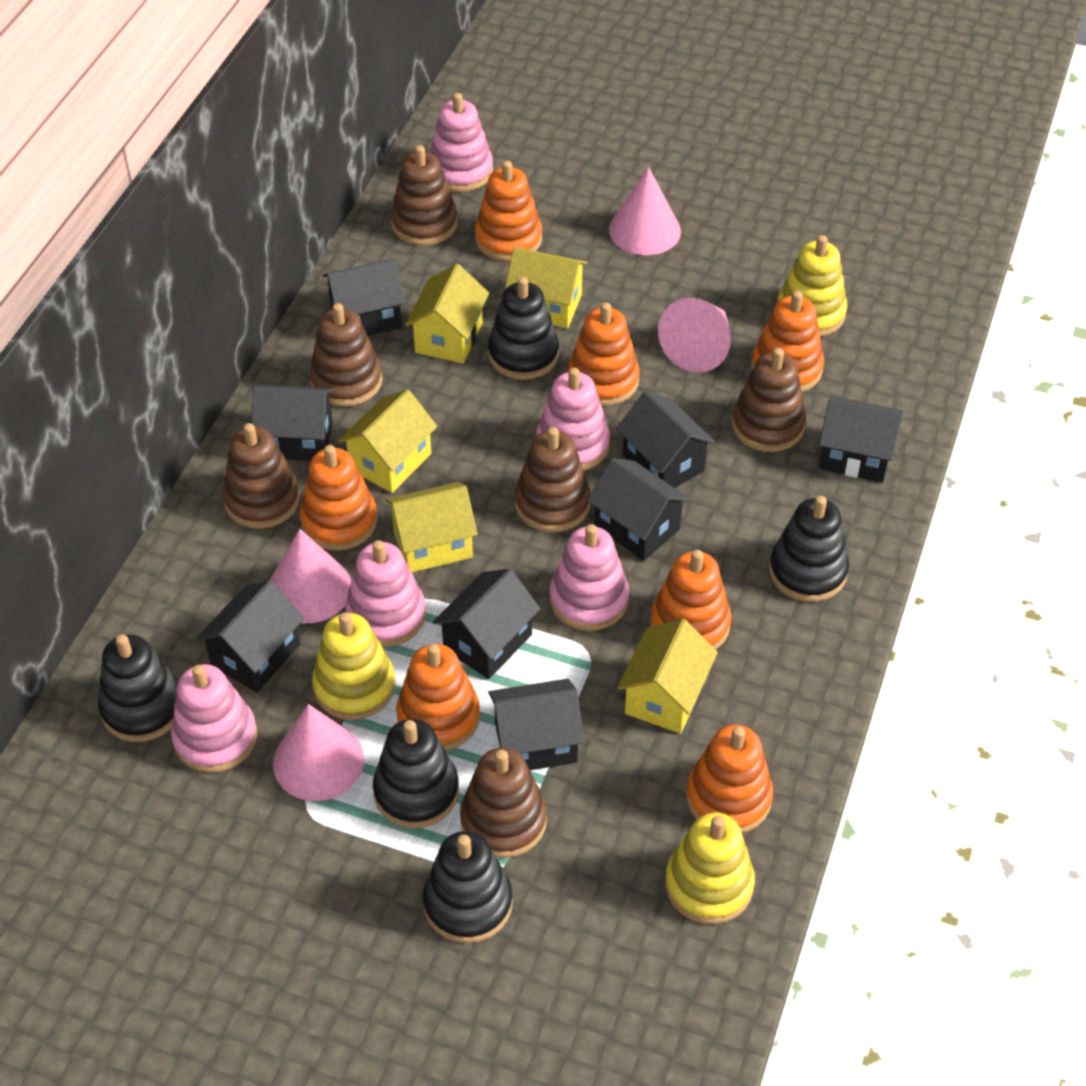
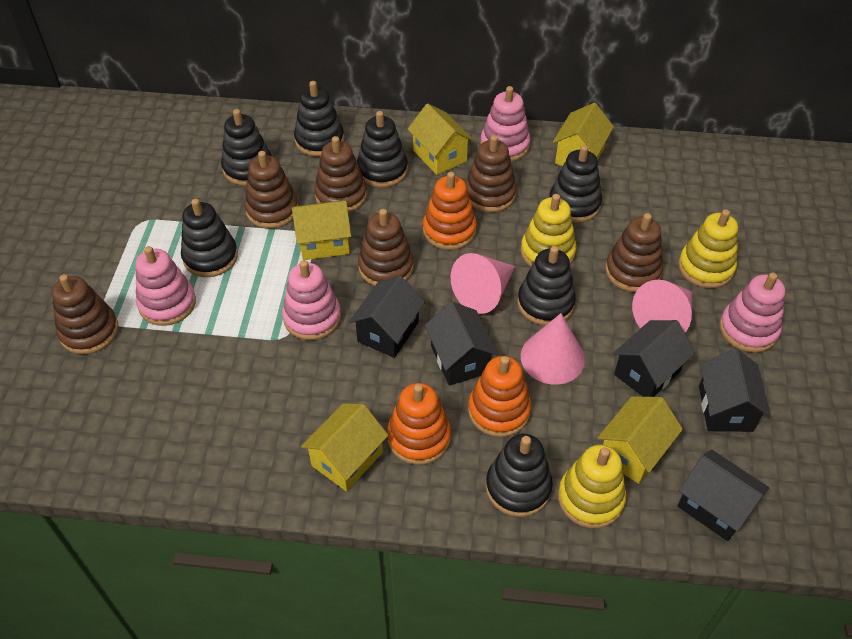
black house: [196,580,304,692] [252,384,334,461] [323,259,405,336] [433,569,541,679] [488,678,584,770] [587,458,691,561] [616,391,716,488] [819,396,904,482] = 8 -> [349,276,425,358] [425,302,498,386] [613,320,695,397] [677,450,769,541] [699,349,771,432] = 5
black stacking toy: [98,634,178,742] [373,719,459,828] [423,831,513,943] [488,276,559,380] [769,496,849,602] = 5 -> [181,199,238,277] [221,109,272,186] [294,81,344,157] [357,111,408,187] [486,434,553,517] [517,246,576,325] [549,145,602,223] = 7
orange stacking toy: [300,445,378,551] [396,644,480,751] [475,161,542,261] [568,302,640,406] [650,550,731,650] [686,725,773,833] [751,291,824,392] = 7 -> [387,383,451,465] [423,172,477,250] [468,356,531,437] = 3
pink cone: [270,529,351,623] [273,704,364,801] [609,167,681,255] [658,298,731,373] = 4 -> [451,253,515,314] [521,313,585,385] [632,280,693,333] = 3
pink stacking toy: [171,664,257,773] [345,540,426,647] [430,93,493,192] [536,367,610,471] [550,524,629,631] = 5 -> [136,246,196,326] [282,260,341,340] [480,86,530,162] [719,272,785,353] = 4

